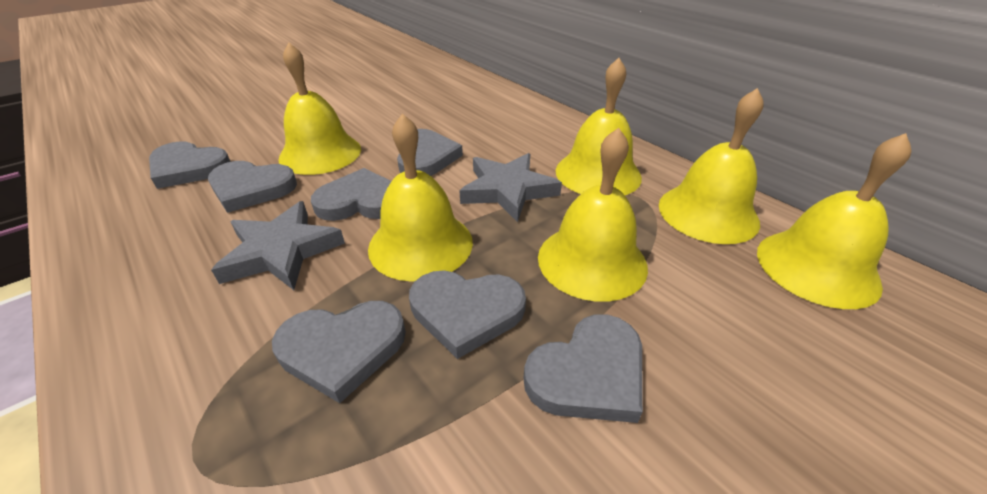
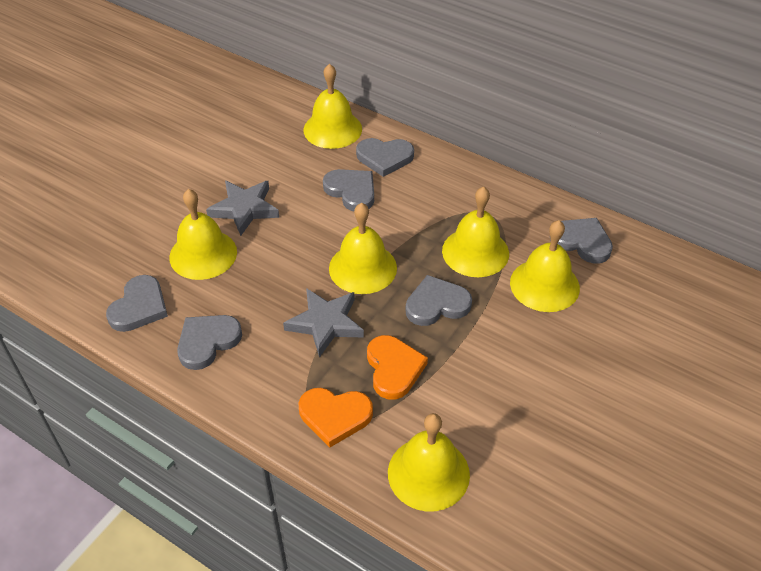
grey heart: [149,141,231,189] [208,161,297,213] [272,301,406,403] [311,168,391,221] [397,129,463,176] [409,270,526,359] [524,314,643,423] = 7 -> [106,275,168,332] [177,315,242,370] [323,169,374,211] [356,138,414,177] [405,275,472,326] [550,218,613,264] = 6
orange heart: none = 0 -> [299,388,373,447] [367,335,428,400] = 2

